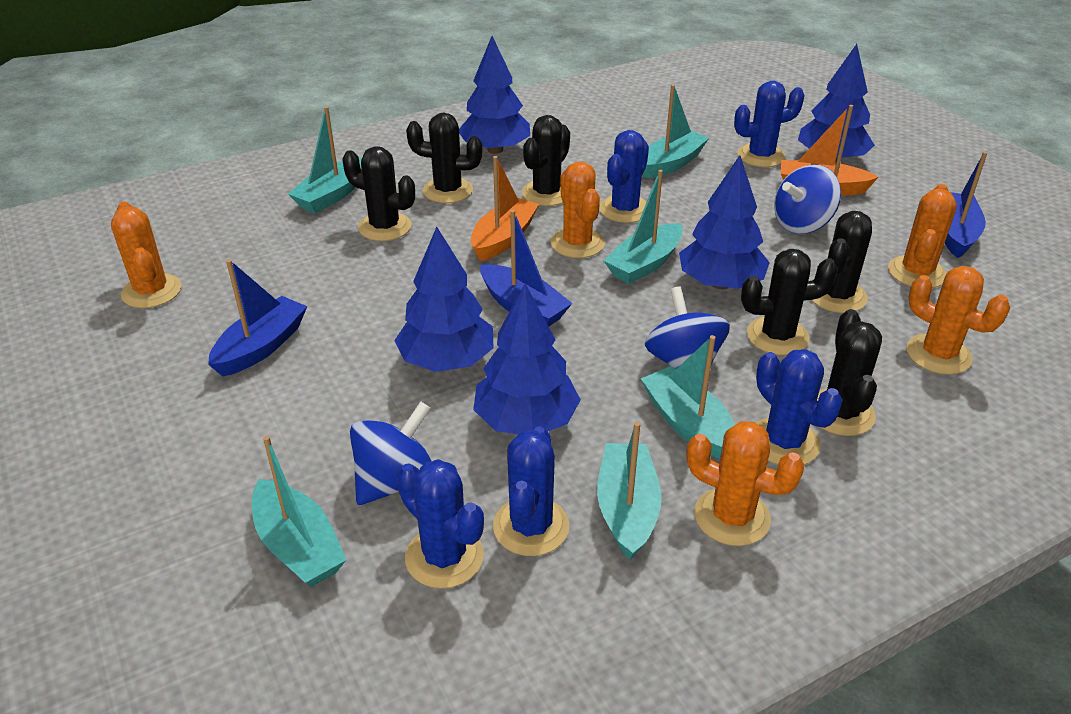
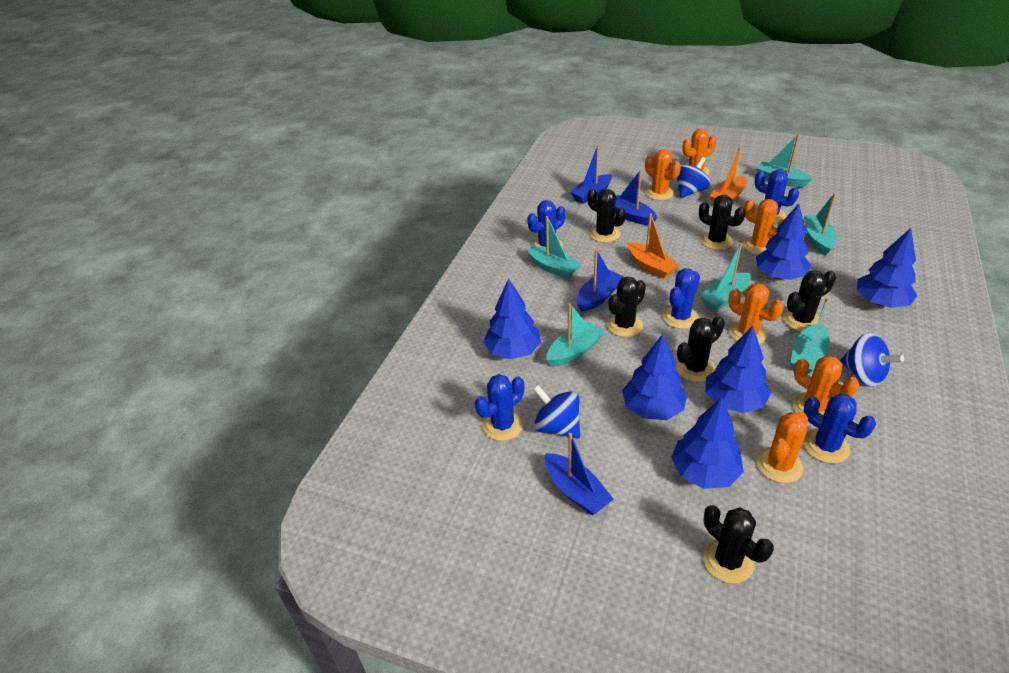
blue boat: [208,259,307,376] [480,210,572,327] [945,151,987,258] = 3 -> [545,433,614,515] [570,145,612,204] [576,250,624,312] [615,170,657,225] = 4
blue tree: [394,227,494,372] [459,36,530,154] [473,283,581,434] [679,156,770,289] [798,44,875,163] = 5 -> [483,278,541,359] [622,334,687,420] [671,397,744,489] [706,326,771,413] [756,204,811,280] [857,228,918,308] = 6
orange cactus: [111,202,181,308] [550,162,605,258] [686,421,805,546] [888,184,957,288] [906,266,1010,375] = 5 -> [645,149,681,200] [682,129,716,175] [728,283,784,344] [743,199,785,255] [756,412,808,483] [793,356,859,415] = 6

